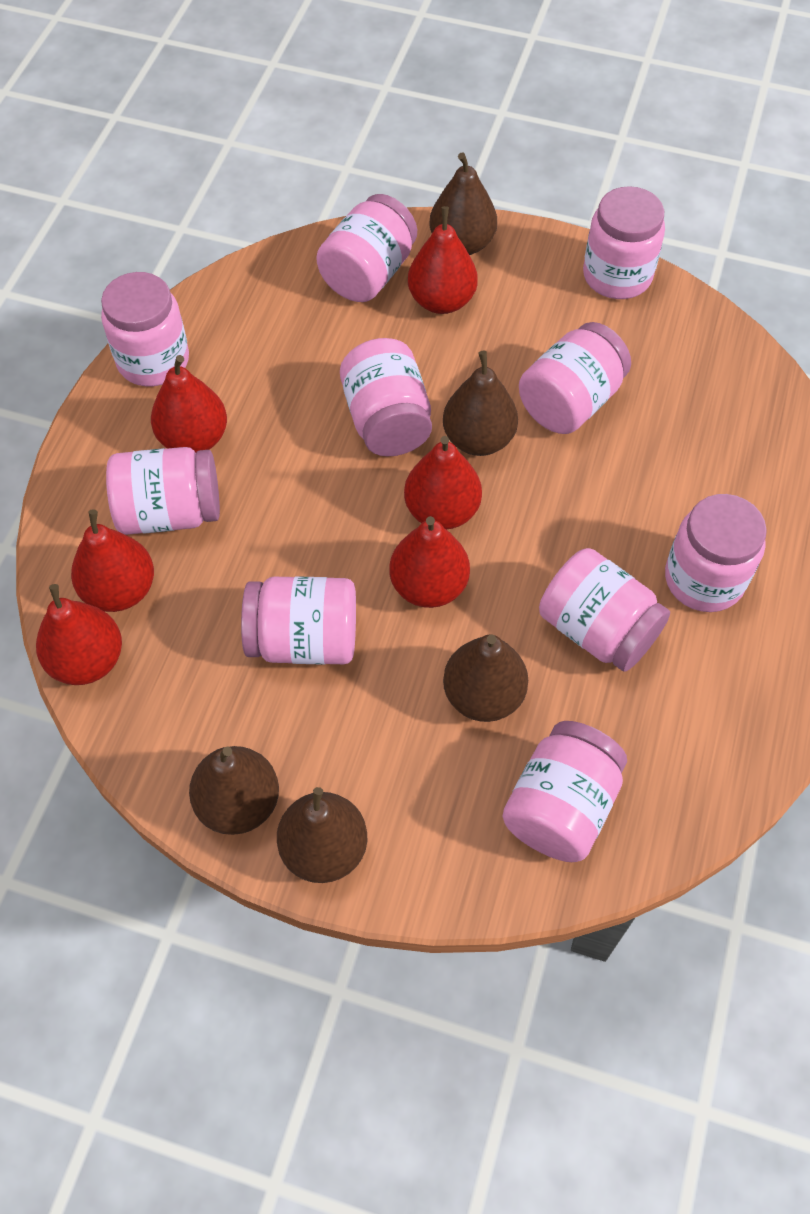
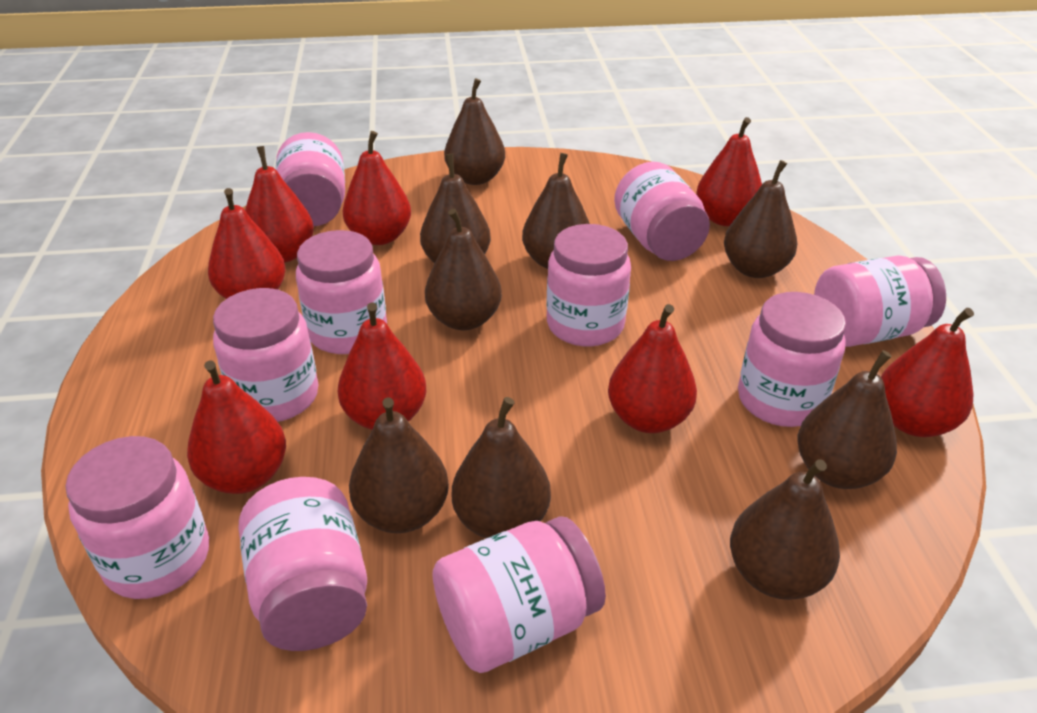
brown pear: [189,746,279,835] [277,787,367,883] [430,152,497,255] [443,350,518,456] [443,635,528,722] = 5 -> [349,397,449,533] [420,154,491,263] [425,209,502,330] [444,78,505,185] [452,397,551,539] [522,153,590,269] [724,160,797,278] [730,459,840,600] [797,350,897,489] = 9
red pear: [36,584,122,685] [71,509,154,612] [151,355,227,452] [389,516,470,608] [404,436,482,529] [408,206,478,314] = 6 -> [187,360,286,494] [208,188,285,299] [245,146,314,263] [338,302,426,430] [343,131,411,245] [608,304,697,433] [696,117,762,226] [881,308,974,437] = 8

